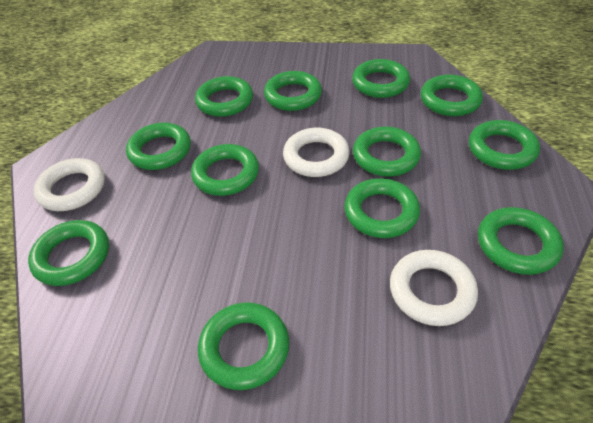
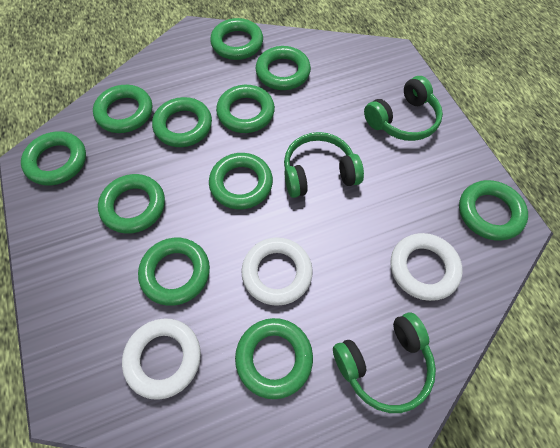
green headphones: none = 0 -> [284,132,364,198] [333,313,436,413] [364,76,443,141] = 3
green ring: [28,220,109,286] [126,123,191,170] [191,144,259,196] [195,76,253,117] [198,303,289,390] [264,71,322,111] [345,178,420,238] [352,59,410,98] [353,126,421,176] [421,74,483,116] [469,120,540,170] [478,207,564,275] = 12 -> [21,131,86,186] [93,85,152,133] [98,174,165,234] [138,238,210,306] [152,97,212,147] [209,153,273,210] [210,18,263,60] [216,85,275,133] [235,318,313,399] [256,46,311,90] [459,180,528,241] = 11

